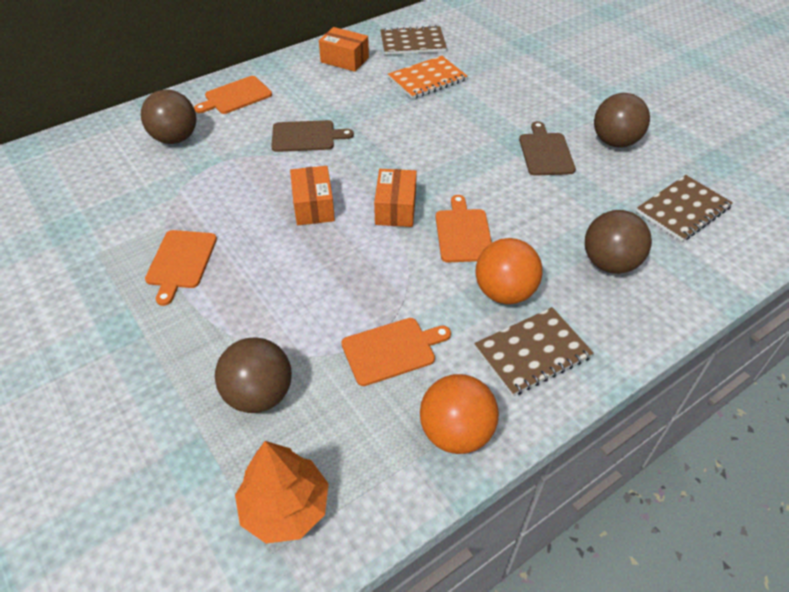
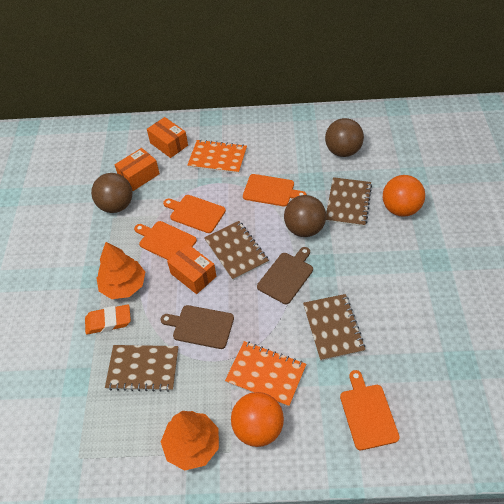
brown ball: [141,90,196,144] [215,338,292,413] [585,210,652,274] [594,93,650,147] = 4 -> [91,173,133,213] [284,195,326,237] [325,118,364,157] = 3
brown notebook: [380,25,447,55] [474,307,594,396] [636,175,733,242] = 3 -> [105,345,179,392] [204,221,269,280] [303,294,366,361] [326,177,372,227] = 4
orange eraser: none = 0 -> [85,304,131,334] = 1
orange notebook: [388,56,468,99] = 1 -> [187,140,247,174] [225,341,306,407] = 2
orange tree: [235,441,329,544] = 1 -> [97,242,145,299] [161,411,219,471] = 2

